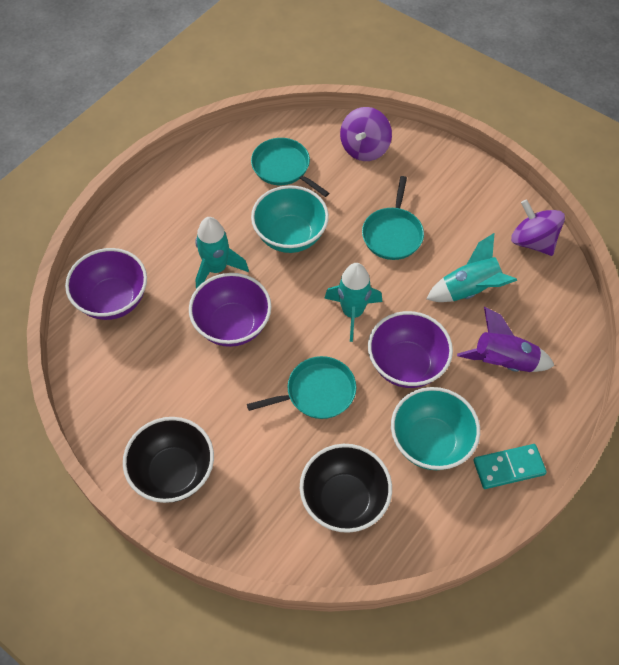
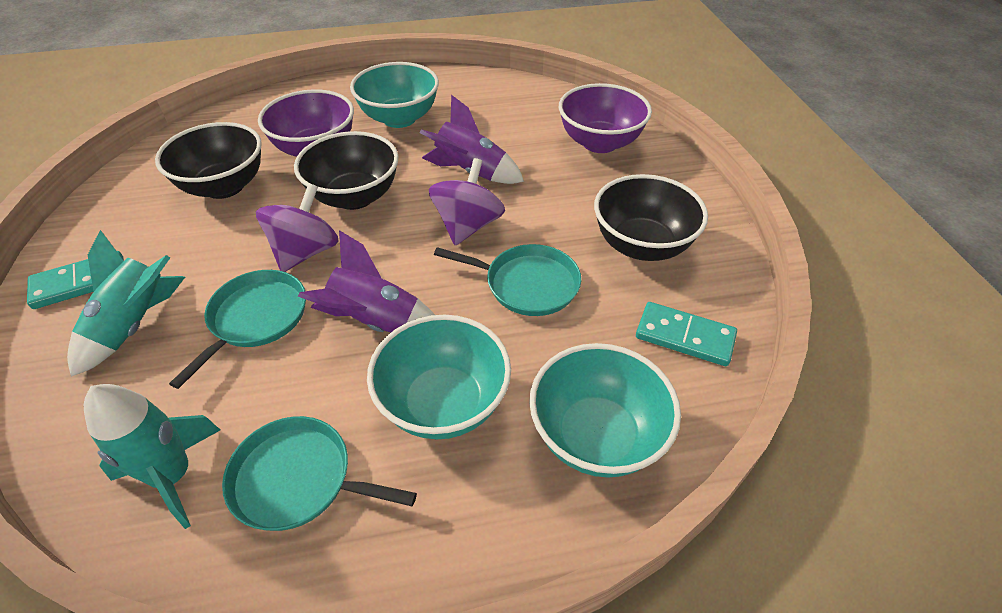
black bowl: [123,417,214,503] [300,444,392,533] = 2 -> [155,122,262,199] [294,131,399,210] [594,174,708,261] = 3
purple bowl: [65,248,147,320] [189,273,271,347] [368,311,453,388] = 3 -> [258,89,354,157] [559,83,652,153] = 2
purple rocket: [457,307,555,372] = 1 -> [298,230,435,332] [420,95,524,184] = 2
turquoise bowl: [251,185,329,253] [391,387,480,470] = 2 -> [350,62,439,128] [367,315,511,439] [529,343,681,478] = 3
turquoise domino: [474,444,547,489] = 1 -> [27,251,124,309] [636,302,737,366] = 2
turquoise rocket: [195,217,249,289] [325,263,382,342] [426,233,517,302] = 3 -> [67,230,185,377] [84,384,220,529] = 2

